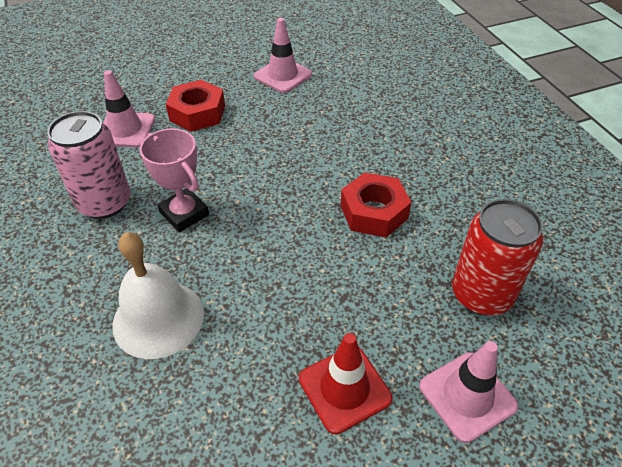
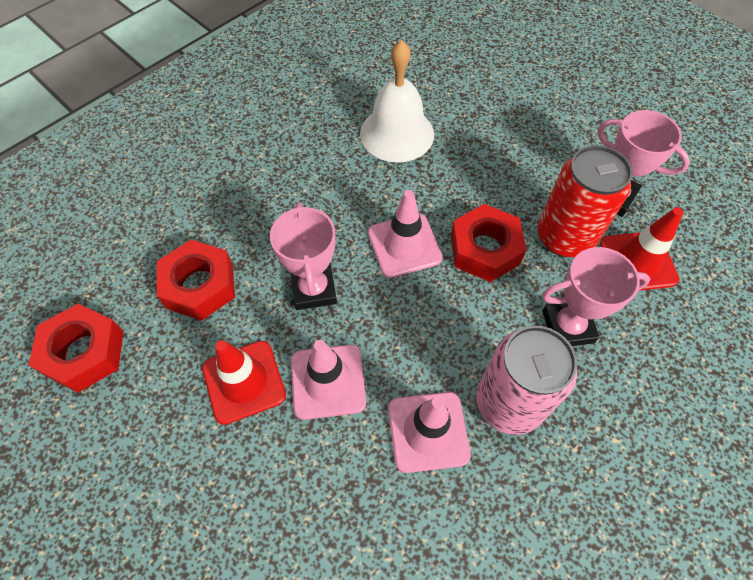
pink trophy: [140,128,209,232] = 1 -> [270,202,337,310] [542,247,650,346] [598,110,690,217] = 3
red nut: [166,80,225,132] [341,172,411,238] = 2 -> [29,304,124,393] [157,240,235,321] [451,204,526,282] = 3
red traffic cone: [299,333,392,434] = 1 -> [202,340,286,425] [600,207,683,291] = 2

